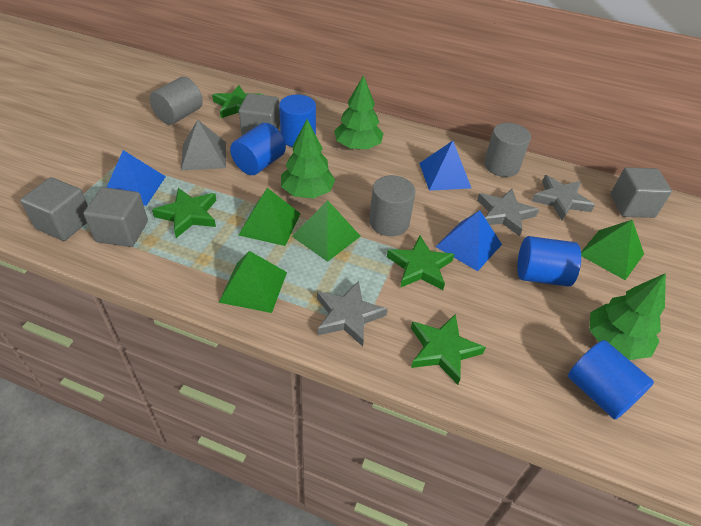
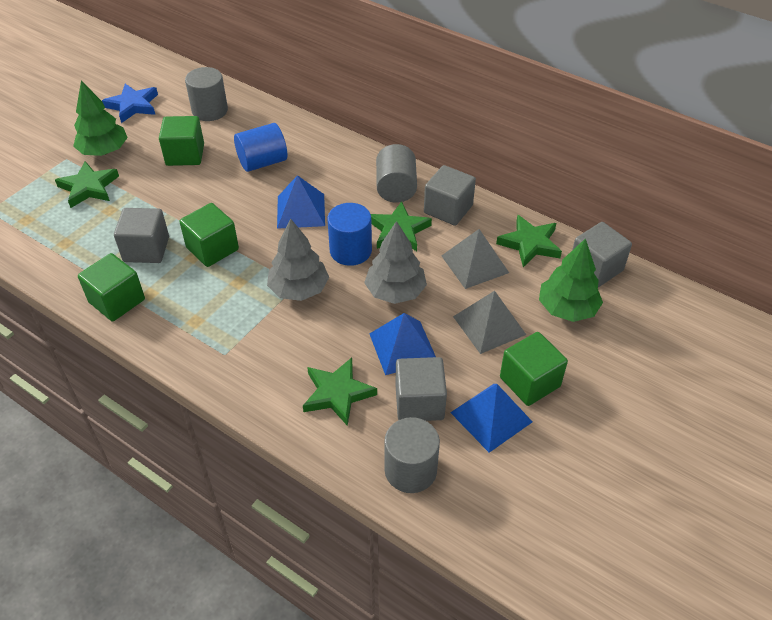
blue cylinder: [230,123,286,175] [279,95,316,147] [517,236,581,286] [568,340,654,419] = 4 -> [234,123,287,172] [327,203,372,266] = 2
blue star: none = 0 -> [102,84,158,123] = 1
green cube: none = 0 -> [78,253,145,322] [159,116,204,166] [179,203,239,267] [500,332,568,406] = 4
green pyramid: [219,251,287,313] [239,188,301,246] [292,200,360,262] [581,220,644,280] = 4 -> none = 0
green tree: [281,119,335,198] [334,75,384,150] [589,273,666,360] = 3 -> [73,81,128,156] [539,238,603,322] = 2
grey pyramid: [181,120,226,170] = 1 -> [442,229,509,289] [453,291,526,354] = 2
grey star: [317,281,388,347] [477,189,539,236] [532,175,595,220] = 3 -> none = 0
grey tree: none = 0 -> [267,219,329,301] [364,221,427,304] = 2

